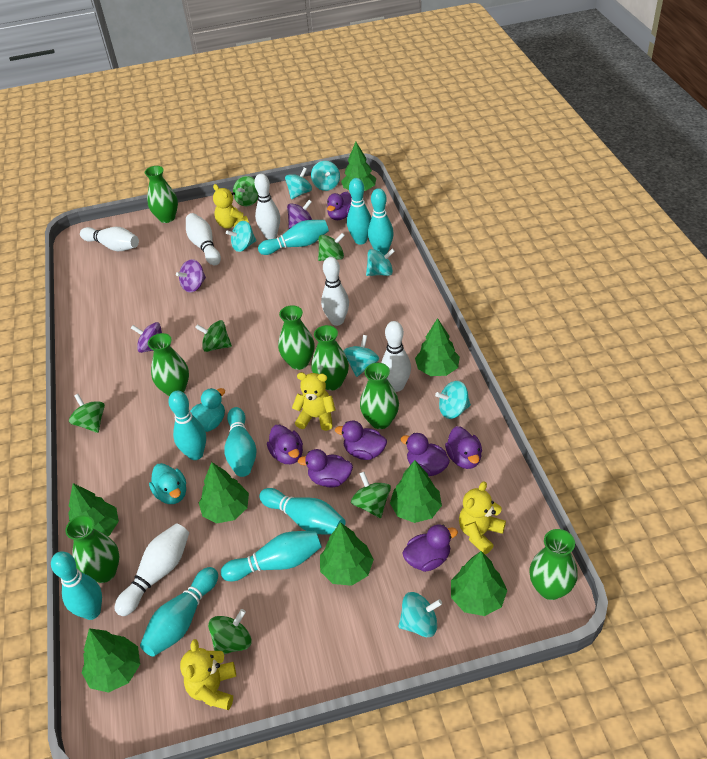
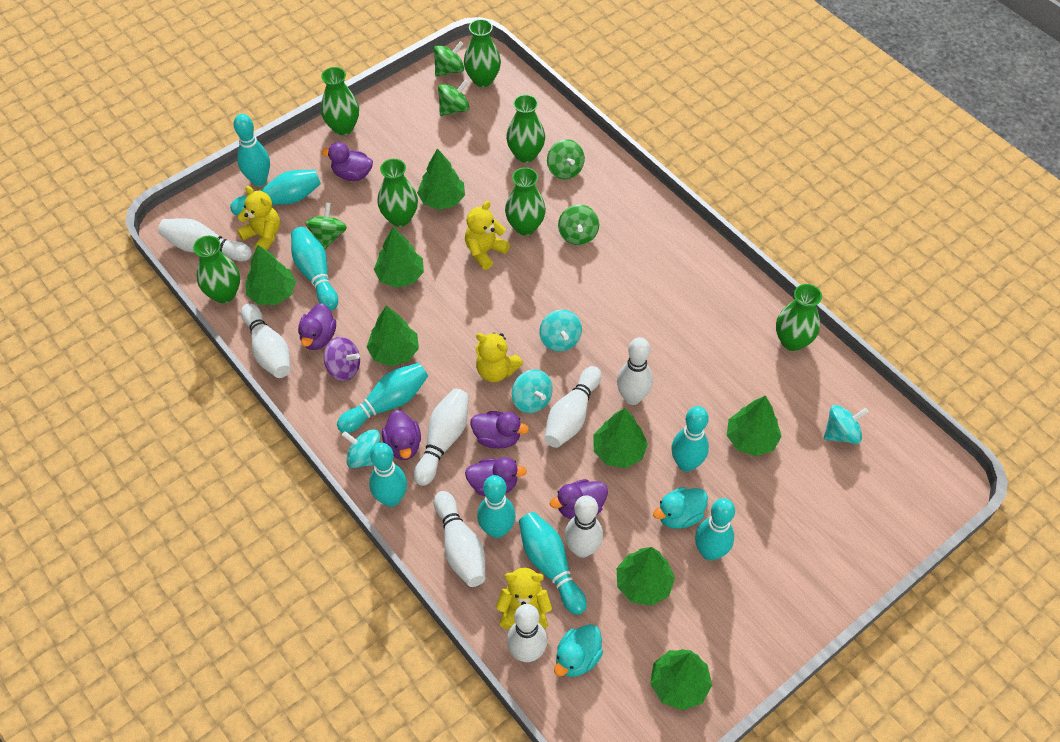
green spinning top: [69,394,105,433] [195,320,232,352] [208,609,252,654] [233,176,258,206] [318,233,345,261] [351,472,391,518] = 6 -> [305,203,347,249] [434,41,464,77] [438,80,470,116] [547,139,585,179] [558,204,599,245] = 5
purple duck: [267,425,303,464] [298,449,353,488] [327,192,352,220] [335,420,387,460] [401,433,450,476] [402,525,458,572] [445,426,482,469] = 7 -> [298,303,336,350] [321,142,373,181] [382,410,421,460] [465,457,527,496] [471,411,529,448] [550,479,608,519] = 6
purple spinning top: [131,322,162,353] [176,259,206,293] [287,200,312,229] = 3 -> [324,337,360,381] = 1
turquoise spinning top: [226,221,257,252] [285,167,312,199] [311,161,340,191] [343,335,379,377] [366,248,395,276] [398,592,442,637] [435,381,471,419] = 7 -> [342,429,381,468] [512,369,553,413] [539,310,582,352] [824,405,869,444] = 4
white bowling pin: [80,227,139,251] [115,523,189,616] [186,213,221,265] [254,174,280,239] [321,257,349,326] [381,321,411,392] = 6 -> [158,218,252,261] [241,303,290,378] [414,388,469,486] [434,491,485,587] [507,604,547,662] [544,366,601,448] [564,495,603,558] [617,337,653,405] = 8

